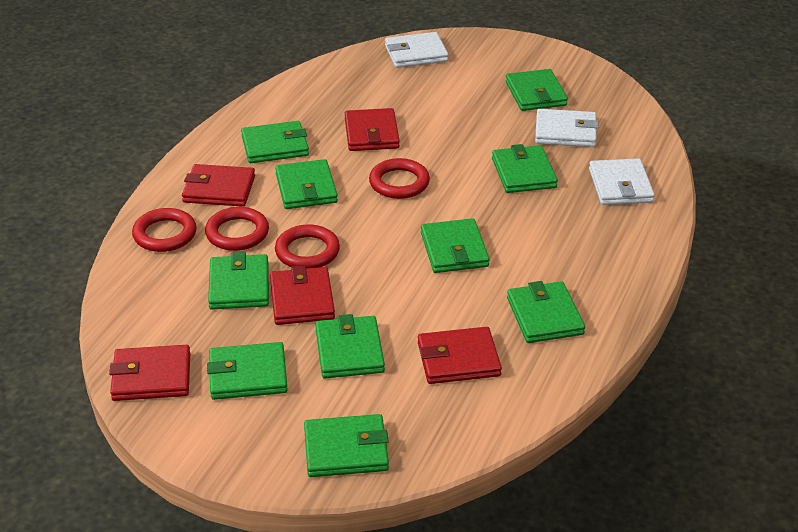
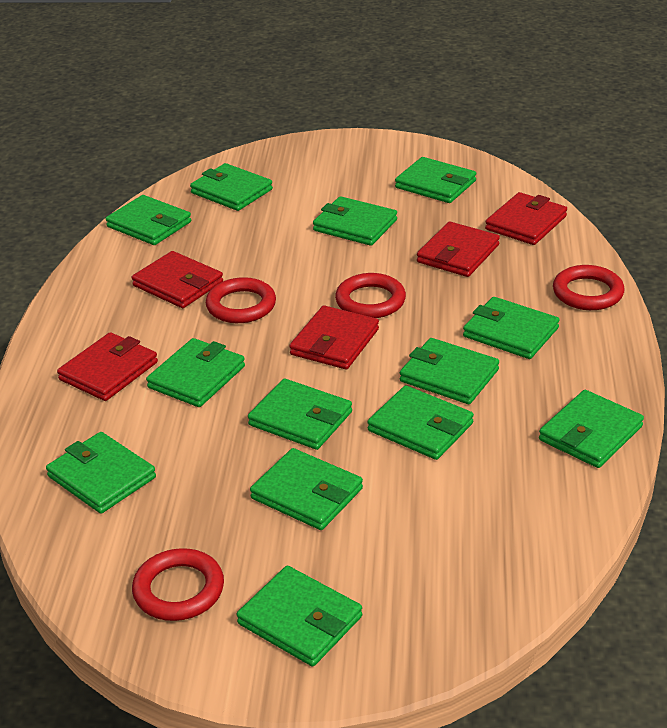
green wallet: [207,342,288,400] [208,252,269,310] [241,121,309,163] [275,159,338,209] [304,414,389,477] [315,314,385,378] [421,218,490,273] [492,144,558,193] [506,69,568,111] [507,281,585,343] = 10 -> [46,432,156,514] [106,195,191,245] [146,338,245,407] [190,163,273,211] [237,566,362,667] [248,379,352,450] [250,448,363,530] [313,196,397,246] [367,385,474,460] [395,157,476,203] [400,338,499,404] [463,297,559,359] [539,390,644,468] = 13
white wallet: [385,32,448,68] [535,109,599,147] [589,158,655,205] = 3 -> none = 0

